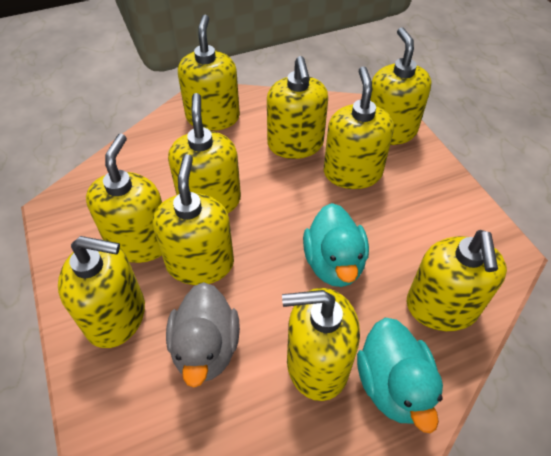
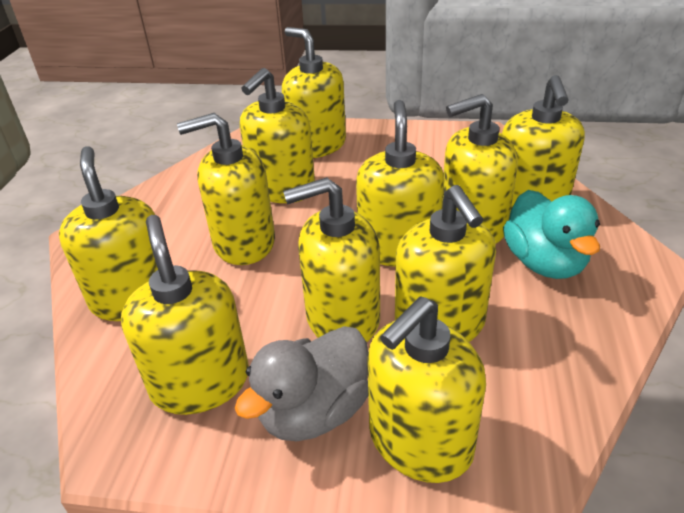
turquoise duck: [303,203,369,287] [357,318,443,433] = 2 -> [503,190,600,279] = 1
yellow soap dispenser: [58,236,145,348] [86,134,162,263] [153,154,234,285] [168,93,241,213] [178,15,240,131] [267,56,328,159] [282,288,360,401] [324,66,394,189] [370,27,431,145] [407,230,507,331] = 10 -> [59,146,158,321] [121,215,249,415] [177,113,275,265] [240,68,315,203] [282,27,346,158] [283,177,380,342] [356,100,444,266] [367,296,486,483] [395,185,496,342] [442,94,518,244] [502,75,585,209] = 11

